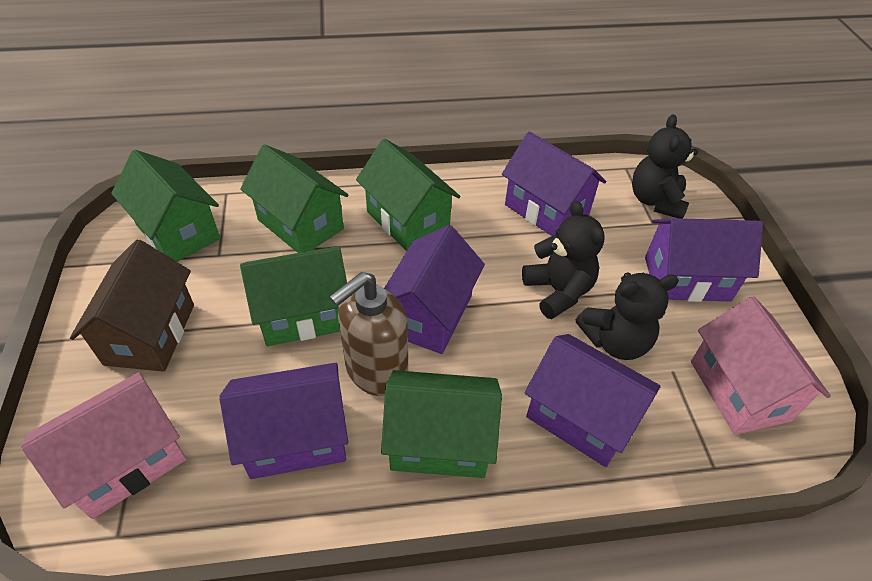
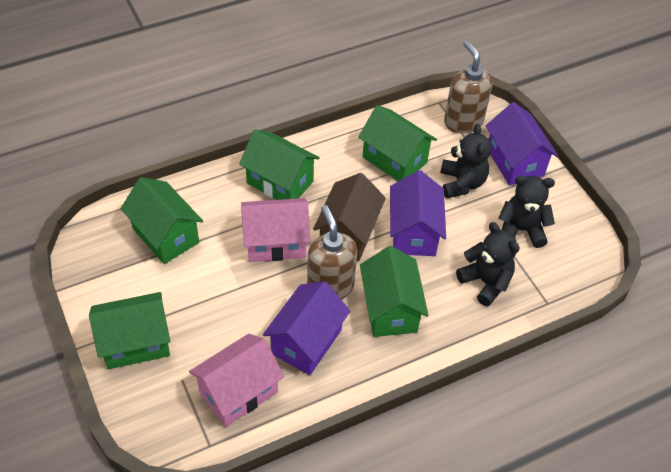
brown soap dispenser: [329,272,408,396] = 1 -> [307,205,357,299] [444,41,493,133] = 2
purple house: [220,363,348,479] [384,225,485,354] [502,132,606,236] [525,334,661,467] [645,218,763,302] = 5 -> [263,281,350,375] [390,170,446,256] [486,102,558,186] = 3

